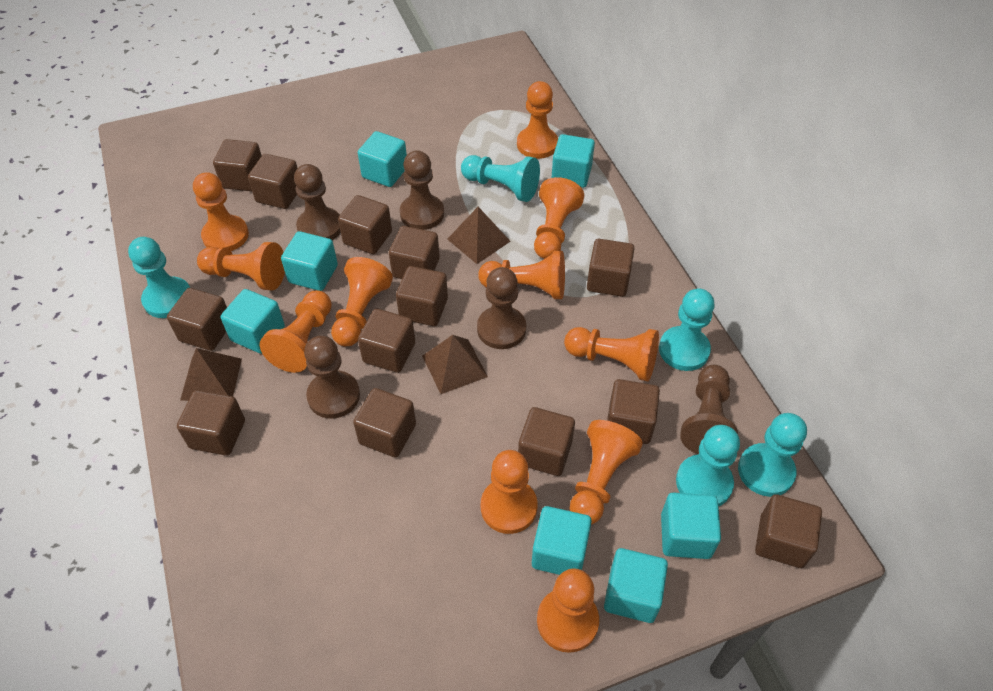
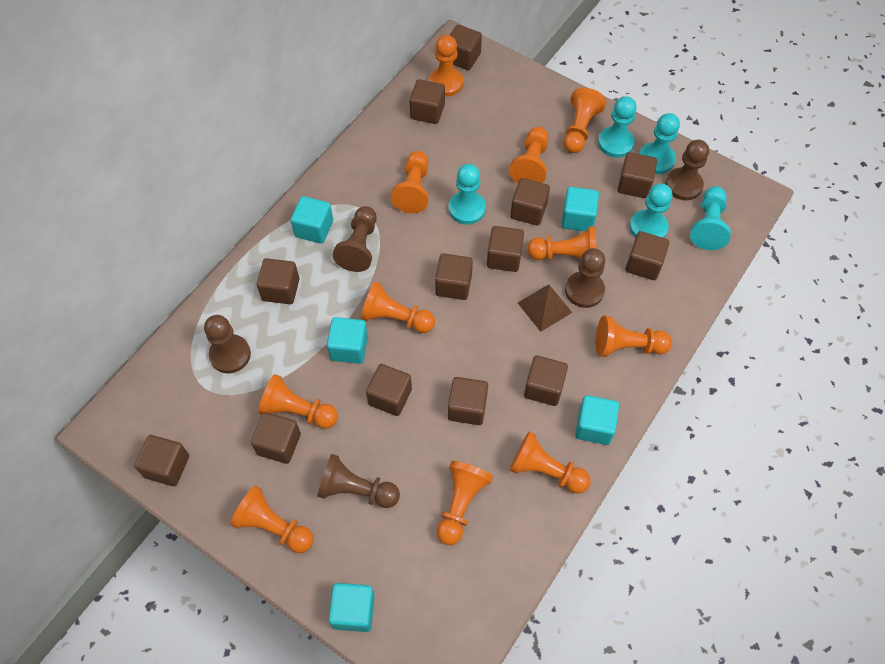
brown pyramid: [180,348,242,401] [422,335,488,394] [447,207,511,264] = 3 -> [518,284,572,332] = 1
turquoise cube: [221,289,285,354] [281,231,338,291] [358,131,407,187] [532,506,592,575] [552,134,595,188] [604,548,668,623] [661,493,721,559] = 7 -> [291,196,333,244] [327,317,368,364] [328,583,375,632] [561,187,599,231] [575,395,619,445] = 5

